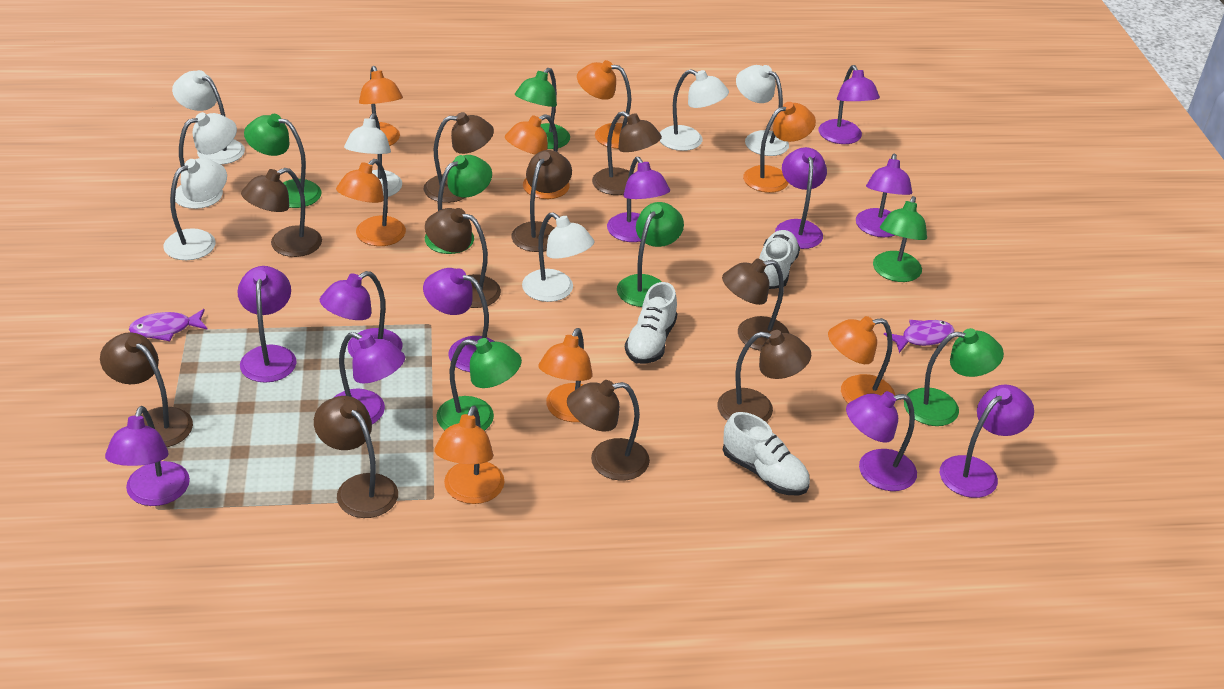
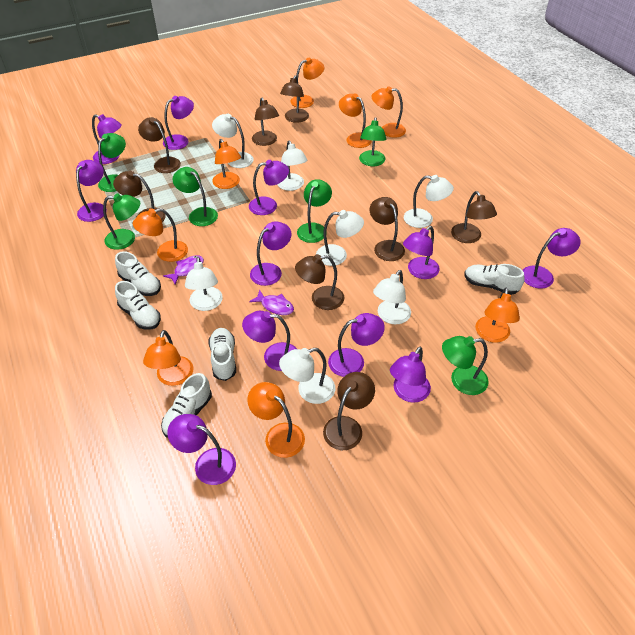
brown lamp: [100,332,193,447] [241,168,322,257] [314,396,398,518] [424,112,494,203] [425,208,501,308] [511,150,572,252] [567,380,650,481] [592,111,662,195] [717,330,811,422] [722,258,790,351] = 10 -> [113,171,166,222] [138,117,181,173] [252,98,279,146] [280,76,309,123] [295,254,345,310] [323,372,375,450] [370,197,405,261] [451,191,497,243] = 8
green lamp: [244,114,322,208] [425,155,492,254] [436,338,522,431] [515,68,570,149] [617,202,684,307] [873,196,927,282] [904,328,1004,426] = 7 -> [98,133,126,192] [103,193,140,250] [173,167,218,226] [297,179,332,243] [359,117,386,166] [442,336,489,395] = 6
white shoe: [625,282,677,364] [723,412,810,495] [759,230,800,289] = 3 -> [115,251,161,296] [115,281,161,330] [161,373,212,437] [209,328,236,381] [464,264,525,295] = 5

